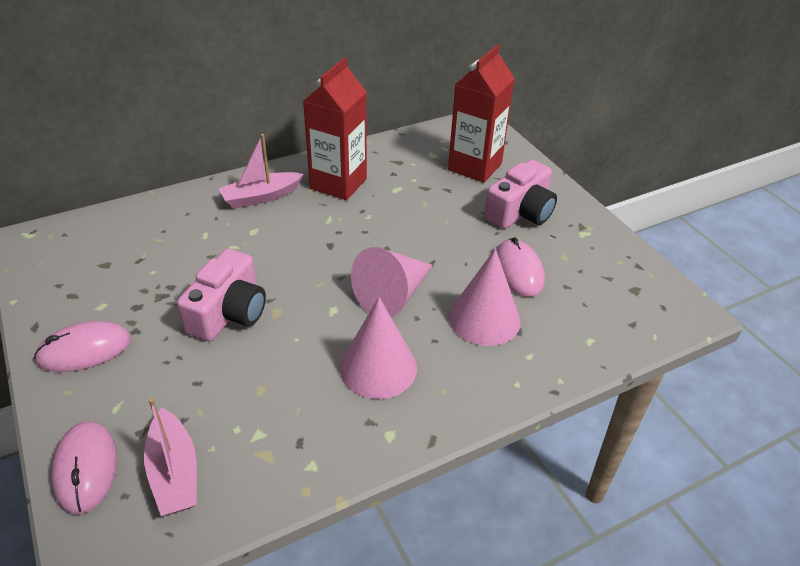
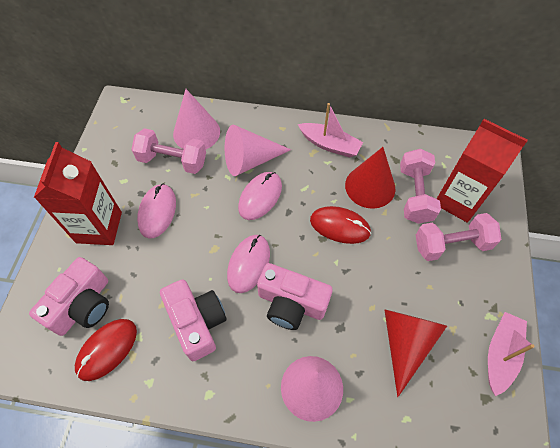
pink camera: [177,249,266,341] [484,159,557,229] = 2 -> [29,257,109,336] [160,279,227,361] [257,263,333,330] = 3
pink dumbbell: none = 0 -> [131,128,206,174] [400,149,441,224] [416,213,501,261] = 3
red cone: none = 0 -> [345,147,396,209] [384,309,447,397] = 2
red mouse: none = 0 -> [75,319,137,381] [310,206,371,244] = 2

